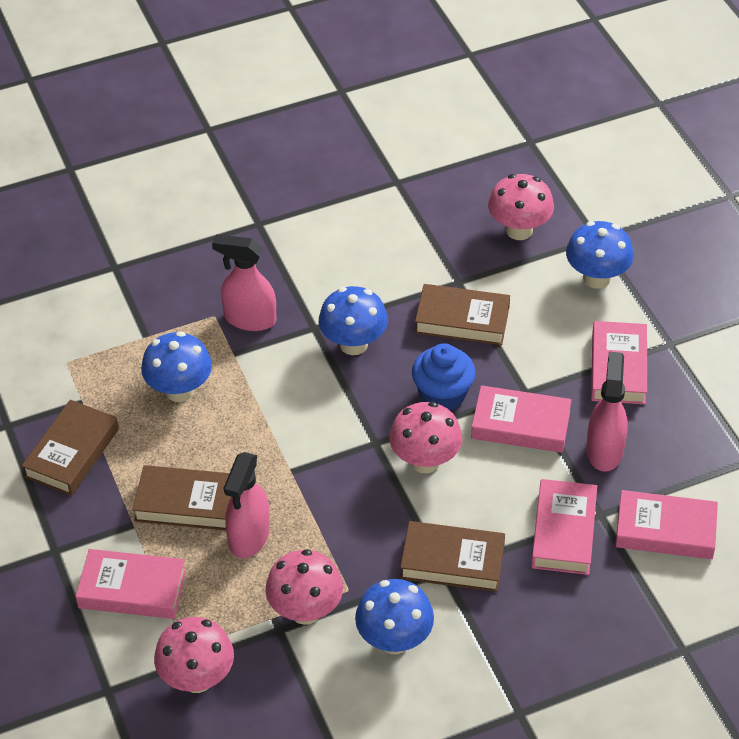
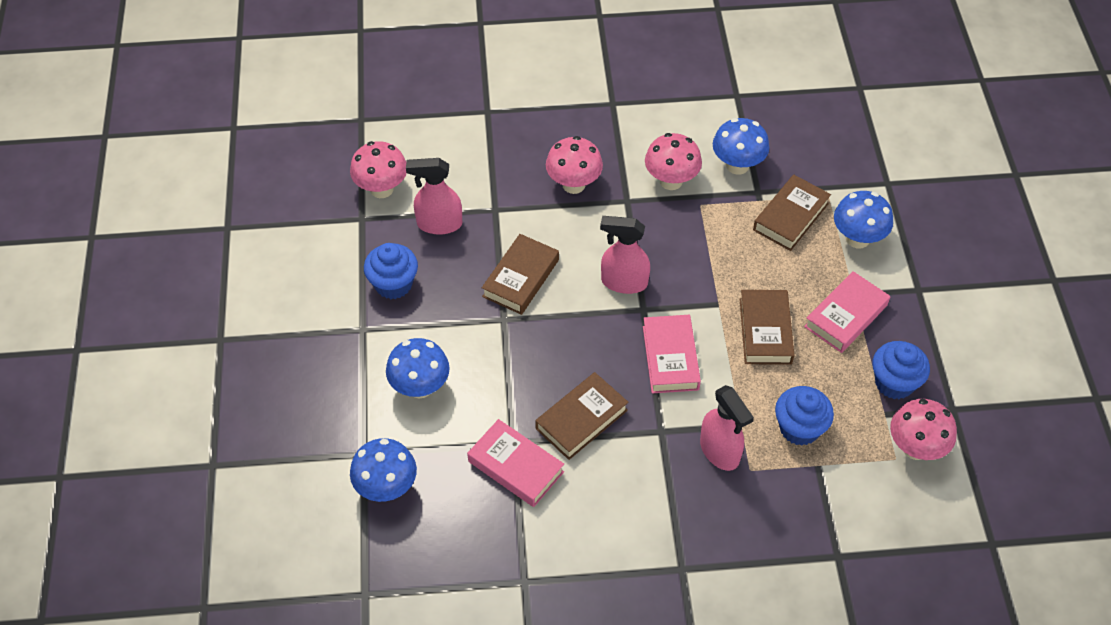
blue cupcake: [412,343,476,411] = 1 -> [364,243,418,299] [775,386,834,446] [872,341,930,399] = 3
pink book: [76,549,186,619] [471,385,571,453] [531,479,597,575] [591,321,647,404] [615,490,718,559] = 5 -> [467,419,564,507] [643,315,701,393] [804,271,890,353] = 3

